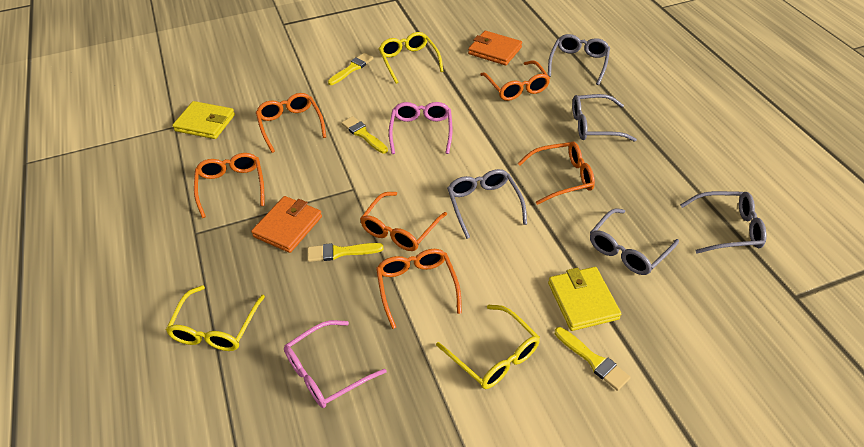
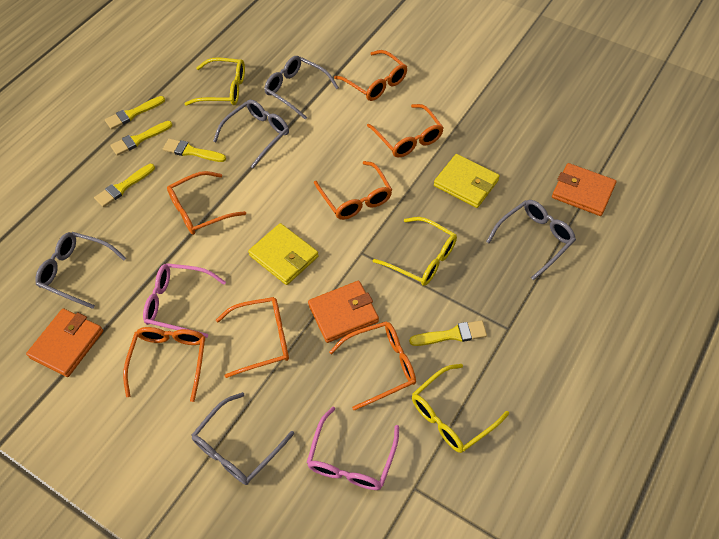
orange glasses: [194,153,264,218] [256,93,326,153] [360,192,447,251] [376,249,462,329] [480,60,550,101] [518,142,595,205] = 6 -> [123,327,205,402] [167,171,246,235] [216,297,289,378] [314,161,392,220] [329,321,416,411] [334,50,407,101] [367,104,444,157] = 7
orange wallet: [251,196,322,253] [468,31,522,65] = 2 -> [26,309,103,377] [308,281,379,343] [552,163,617,216] = 3
yellow brush: [307,243,383,262] [328,53,374,85] [342,116,388,154] [555,327,631,391] = 4 -> [94,164,155,207] [105,96,165,129] [110,121,173,156] [163,138,226,162] [409,320,487,346] = 5

